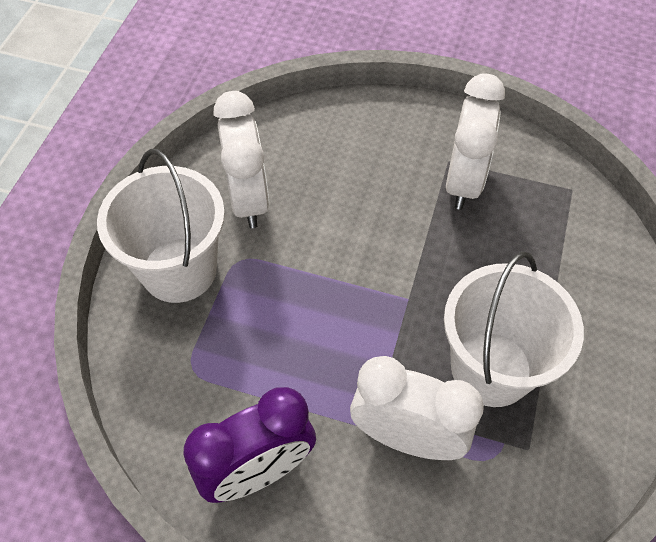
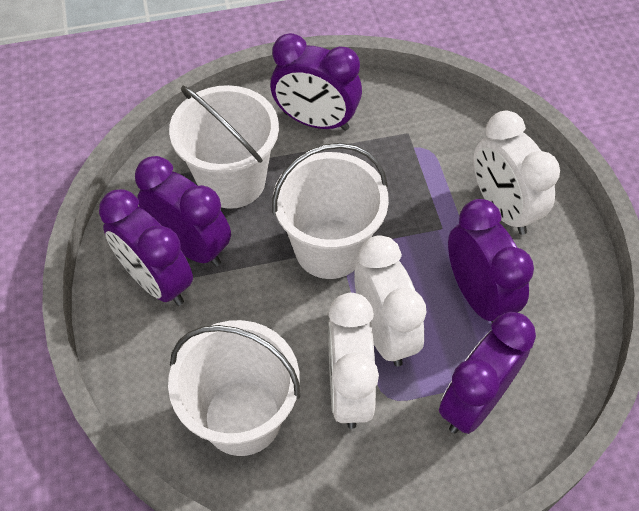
purple clock: [183,387,316,503] = 1 -> [99,189,193,306] [135,156,231,267] [270,33,362,131] [439,312,536,434] [448,199,534,323] = 5
white bucket: [97,149,225,303] [444,251,584,407] = 2 -> [168,320,300,456] [169,85,279,209] [272,143,389,279] = 3

